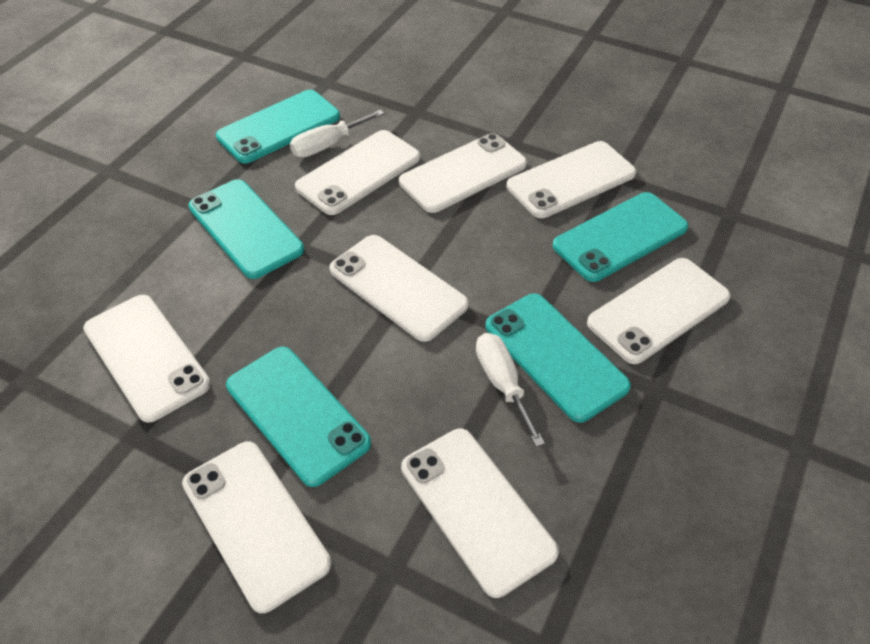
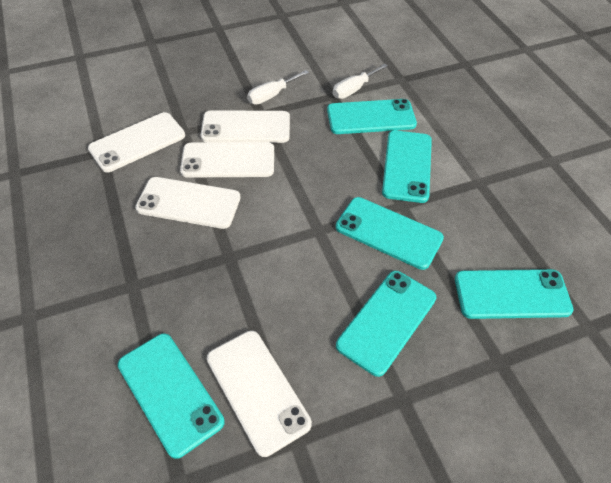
turquoise phone: [188,179,304,279] [216,90,340,163] [226,347,371,487] [485,294,631,422] [553,192,689,282] = 5 -> [118,333,225,459] [327,99,417,134] [336,197,444,270] [336,271,436,377] [382,130,432,203] [455,269,573,319] = 6
white phone: [83,295,211,423] [182,441,331,613] [295,130,420,215] [329,235,469,342] [399,133,527,213] [401,429,559,598] [507,141,636,218] [587,258,731,364] = 8 -> [88,112,185,172] [135,177,241,229] [180,142,274,178] [201,110,290,143] [207,331,312,457] = 5

